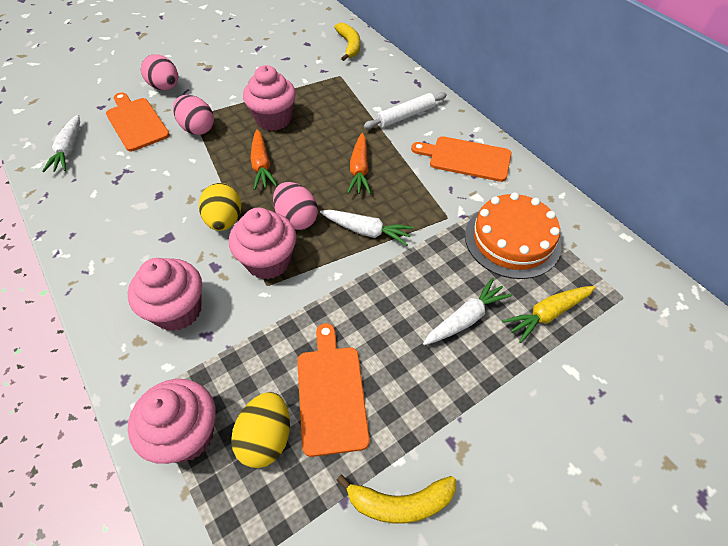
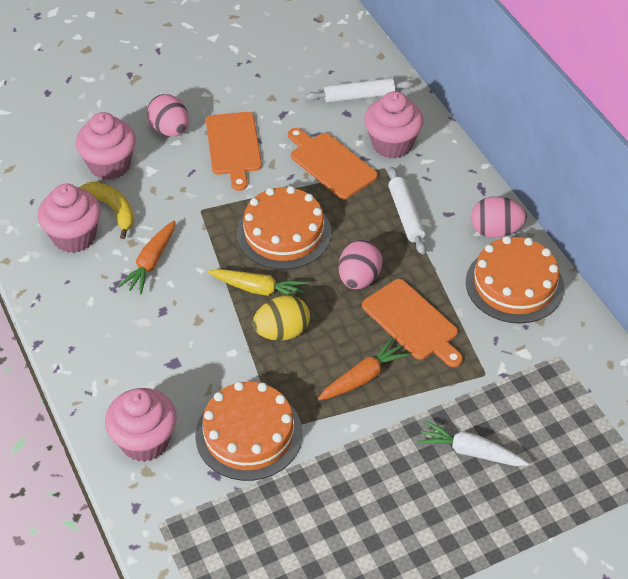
orange cake: [465,192,561,279] = 1 -> [195,382,302,481] [237,186,331,270] [466,236,564,324] = 3
white carrot: [42,115,80,172] [320,210,414,246] [423,278,513,345] = 3 -> [417,420,528,466] = 1
white rolling pin: [364,92,447,129] = 1 -> [305,78,413,103] [388,167,426,254] = 2
yellow banana: [334,23,360,61] [336,474,456,523] = 2 -> [79,182,134,239] = 1
yellow egg: [199,183,241,231] [231,392,290,468] = 2 -> [253,295,310,341] = 1

